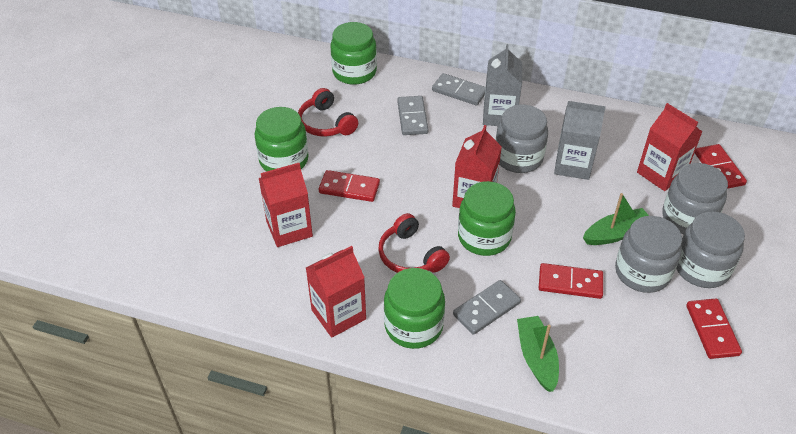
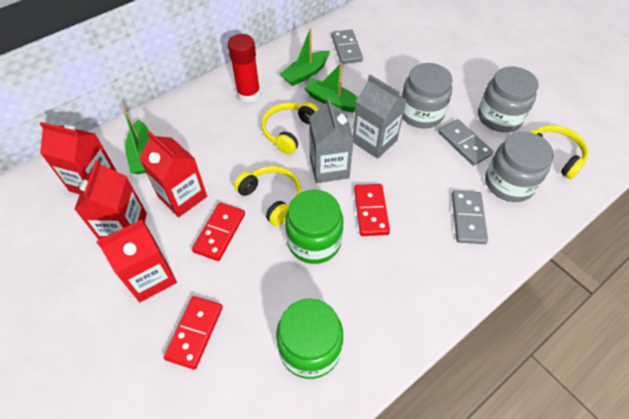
green boat: [517,316,559,392] [583,193,649,245] = 2 -> [123,109,149,174] [280,29,330,86] [304,63,358,112] = 3
green jar: [255,107,309,171] [331,22,377,85] [384,268,445,349] [458,181,516,256] = 4 -> [276,299,343,379] [285,190,343,264] = 2
grey jar: [496,105,548,173] [615,216,682,293] [662,163,728,234] [676,212,745,288] = 4 -> [401,63,452,128] [478,67,538,132] [485,132,554,202] = 3
red domino: [319,170,380,202] [539,263,603,299] [686,299,742,359] [695,144,747,189] = 4 -> [163,296,223,370] [192,202,245,261] [354,184,390,236] = 3
red glue stick: none = 0 -> [228,34,261,103] = 1
red headphones: [298,88,358,137] [378,213,450,273] = 2 -> none = 0
yellow headphones: none = 0 -> [234,166,301,226] [261,102,318,154] [530,125,588,179] = 3

